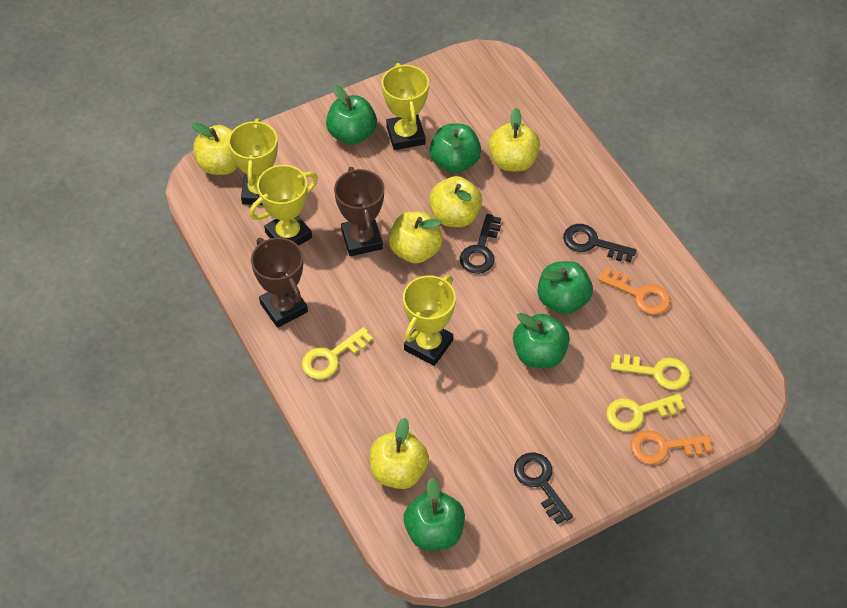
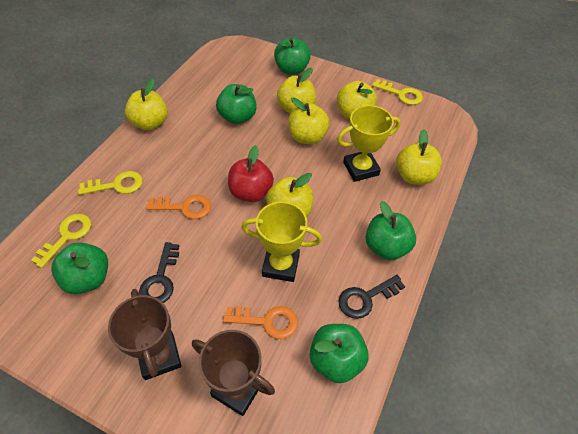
black key: [460,214,501,274] [514,453,573,524] [563,224,637,263] = 3 -> [139,242,179,303] [338,275,405,319] = 2
red apple: none = 0 -> [228,145,274,202] = 1
yellow apple: [192,122,238,175] [370,418,429,489] [389,211,443,263] [429,176,482,227] [489,108,540,171] = 5 -> [125,79,168,130] [266,173,313,217] [277,68,316,113] [288,98,329,144] [337,81,377,120] [396,130,442,185] = 6
yellow trophy: [228,118,278,205] [249,165,318,246] [382,63,429,150] [403,275,456,366] = 4 -> [241,202,322,282] [337,105,401,182] = 2

